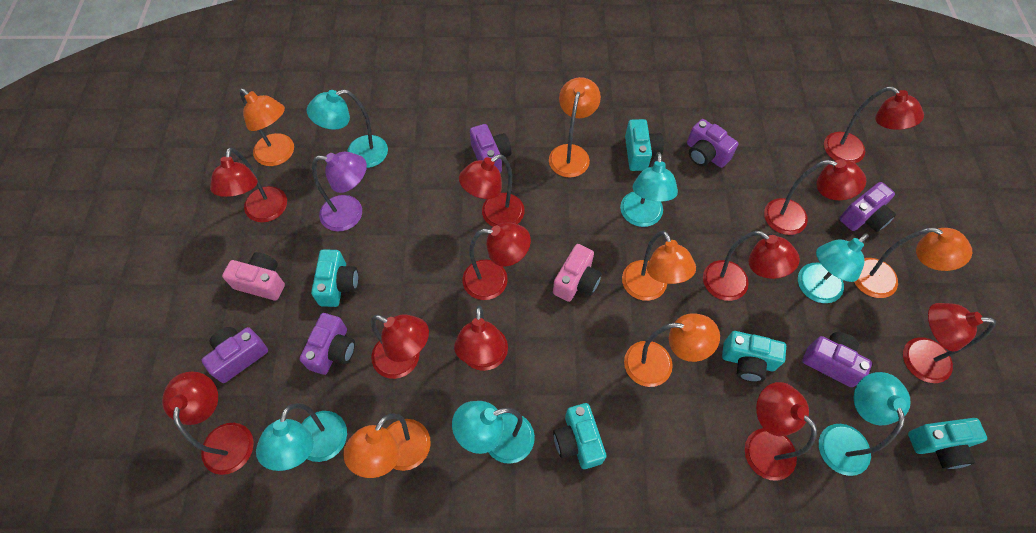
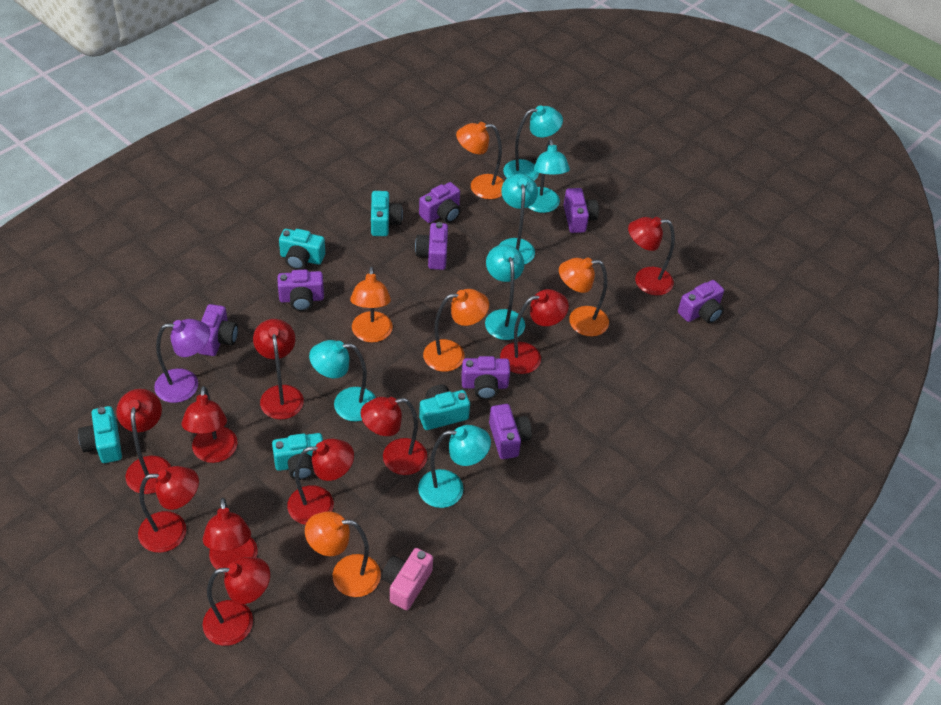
orange lamp: [239,88,294,166] [343,413,431,478] [549,77,601,177] [622,231,696,301] [624,314,720,387] [854,228,972,298] = 6 -> [305,511,381,597] [350,266,393,343] [423,289,489,372] [456,122,504,199] [559,257,609,336] = 5
pink camera: [222,252,285,301] [553,244,602,302] = 2 -> [381,548,433,610] = 1
purple camera: [201,327,268,383] [300,313,355,375] [470,124,511,173] [687,119,739,168] [802,332,872,387] [839,182,896,232] = 6 -> [198,304,238,356] [278,269,324,311] [415,222,448,270] [419,182,461,223] [461,356,510,400] [489,404,532,459] [564,188,599,233] [678,280,724,324] = 8
red lamp: [162,371,254,475] [210,147,287,222] [371,314,429,379] [454,305,508,371] [459,154,524,227] [462,222,531,300] [703,231,800,301] [745,382,817,481] [764,159,866,235] [824,87,924,163] [903,303,996,383] = 11 -> [116,389,171,494] [138,466,199,553] [182,386,238,463] [202,557,270,646] [203,498,258,569] [253,319,304,419] [287,439,354,525] [361,397,427,475] [500,289,569,374] [628,217,675,295] = 10

